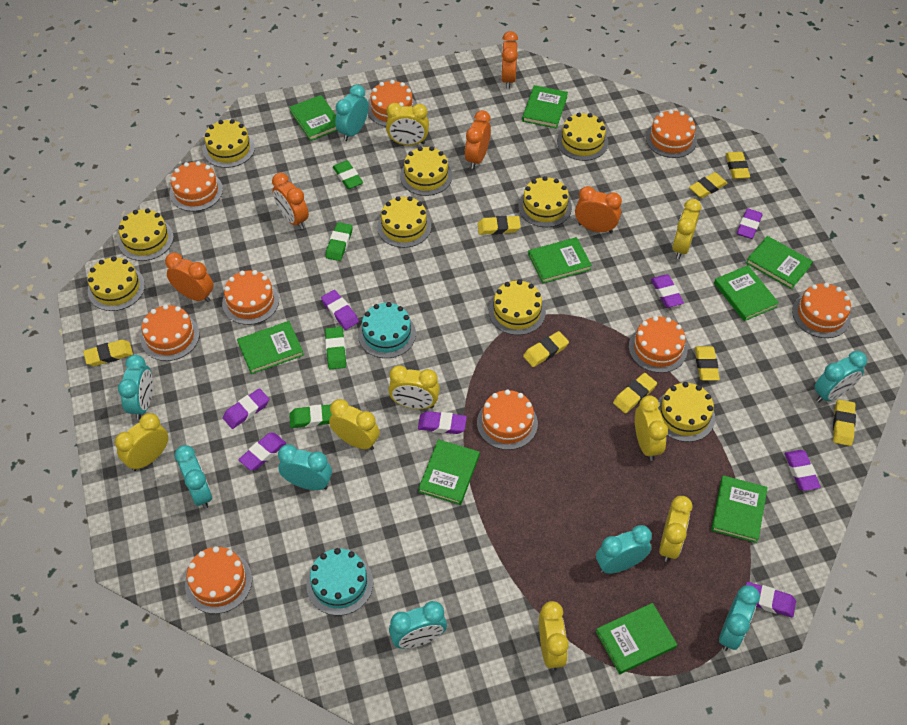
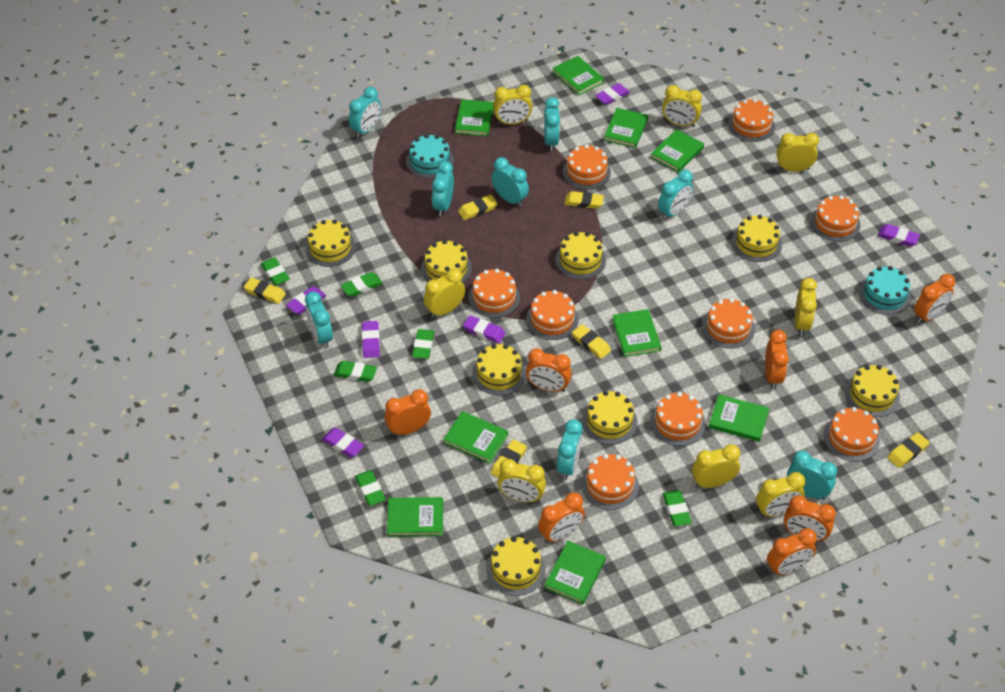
green eraser: [289,404,332,428] [325,222,353,261] [325,327,346,369] [333,160,363,189] = 4 -> [261,257,290,286] [334,361,377,382] [341,272,383,297] [355,470,386,506] [412,329,434,359] [663,490,692,526] = 6
orange clock: [165,252,213,302] [272,173,309,229] [465,110,491,169] [501,31,518,89] [575,186,622,233] = 5 -> [385,389,431,436] [526,348,572,392] [538,492,585,543] [765,330,789,389] [767,528,817,575] [784,495,836,542] [914,274,955,324] = 7
purple eraser: [223,388,269,429] [238,433,286,470] [321,290,359,330] [418,411,467,434] [651,275,684,307] [737,208,763,239] [746,582,796,617] [784,450,821,491] = 8 -> [286,286,326,314] [322,428,364,457] [362,321,380,358] [463,315,506,343] [595,83,630,105] [878,224,920,247] = 6
yellow cake: [88,256,145,311] [118,209,174,261] [203,119,255,168] [377,196,431,248] [400,146,452,196] [489,280,546,335] [518,176,572,227] [557,113,608,161] [658,382,715,442] = 9 -> [305,220,356,267] [421,240,472,283] [472,344,526,395] [486,536,546,596] [555,232,606,279] [582,391,637,444] [731,215,782,262] [845,365,900,417] = 8
yellow eraser: [83,340,133,366] [478,216,521,235] [523,331,569,367] [613,373,657,413] [689,172,728,198] [695,346,720,381] [726,152,750,179] [833,400,856,446] = 8 -> [244,277,286,304] [458,195,498,220] [491,439,527,478] [564,191,604,209] [572,324,611,359] [887,432,930,468] = 6

